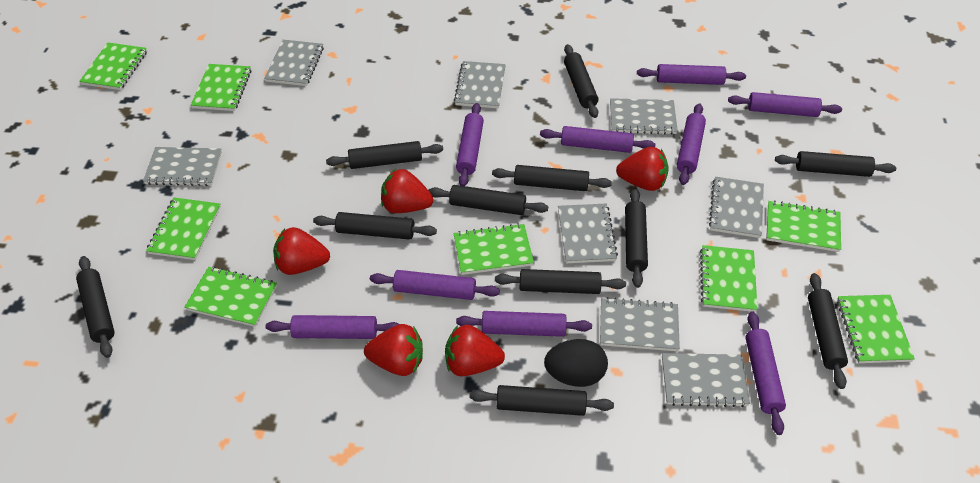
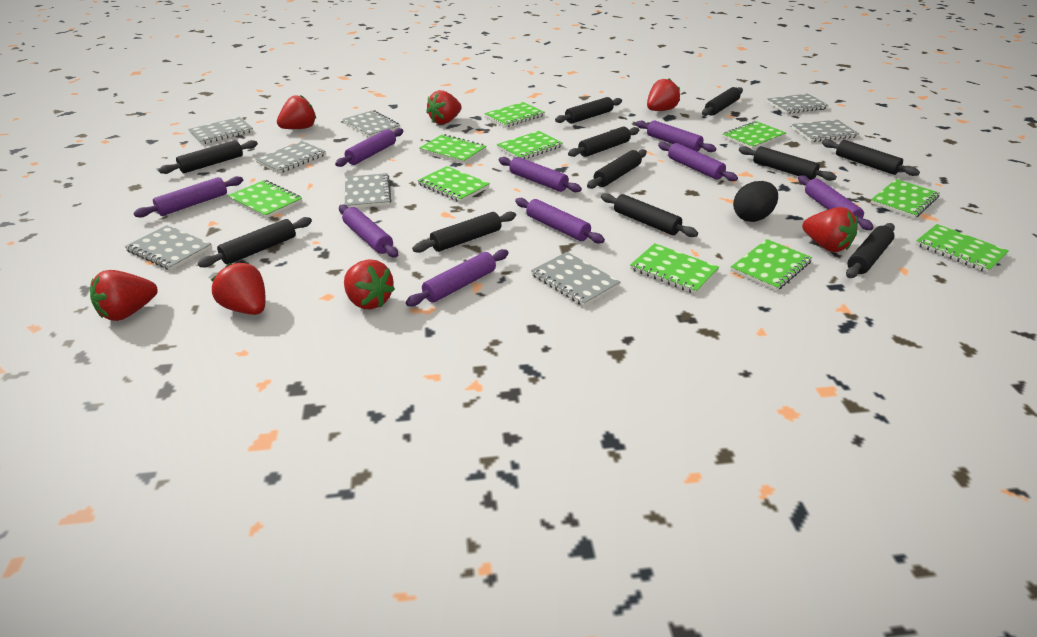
green notebook: [79,43,147,90] [146,197,221,260] [184,266,277,327] [191,64,251,111] [453,223,534,275] [700,245,757,312] [766,200,841,252] [837,295,915,363] = 8 -> [228,180,302,219] [417,166,490,202] [419,134,486,164] [484,102,545,127] [497,131,563,159] [630,243,719,294] [723,121,786,149] [730,239,812,291] [870,179,940,218] [915,224,1009,273] = 10
red strawberry: [273,227,330,275] [364,324,423,376] [381,169,433,213] [445,325,505,376] [616,147,669,191] = 5 -> [90,270,158,321] [211,263,265,315] [277,95,316,129] [344,259,395,309] [426,90,462,125] [647,78,680,111] [802,207,858,252] = 7

